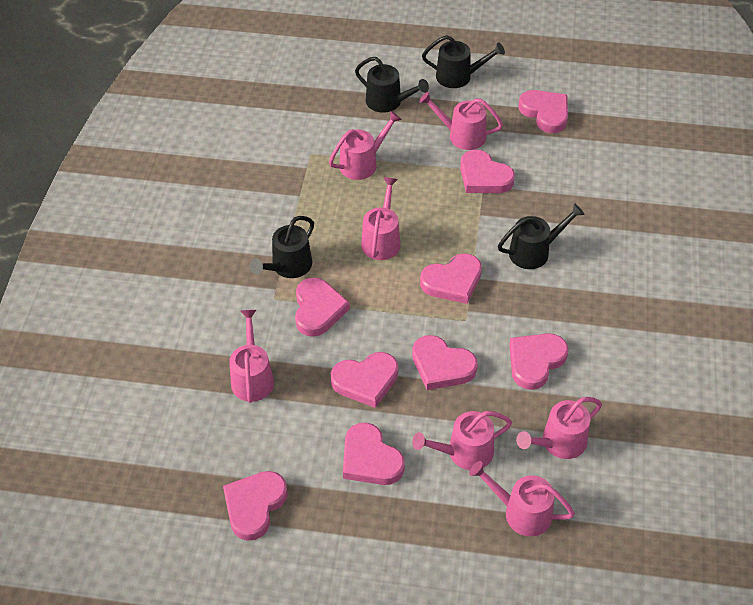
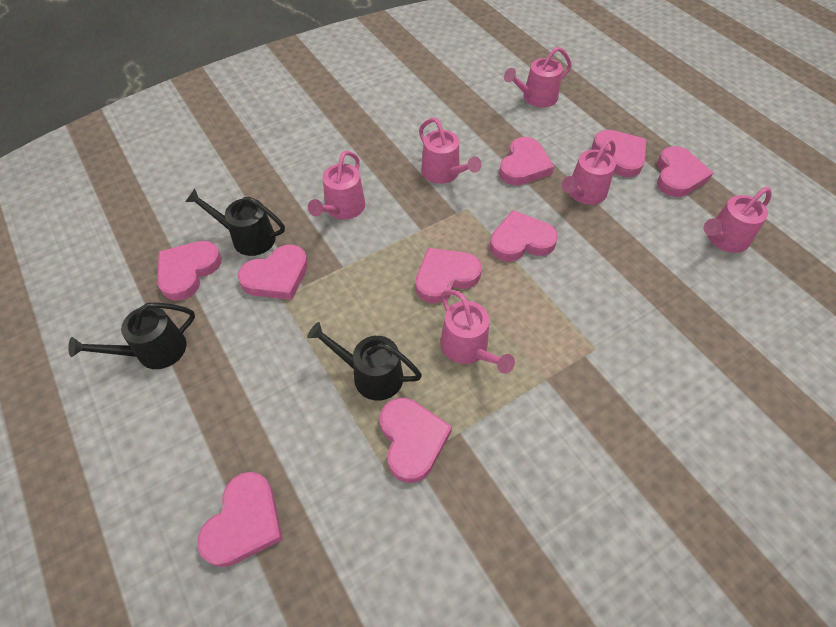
black watering can: [250,216,314,278] [355,57,429,113] [422,35,505,88] [498,203,585,269] = 4 -> [68,302,195,369] [185,189,285,256] [307,322,422,401] = 3
pink watering can: [229,310,274,403] [329,111,402,180] [361,177,400,260] [412,411,512,470] [419,92,503,150] [469,461,574,536] [516,397,602,459] = 7 -> [308,151,366,219] [419,118,481,184] [440,290,515,374] [504,47,572,108] [562,139,616,205] [703,187,772,253] = 6

